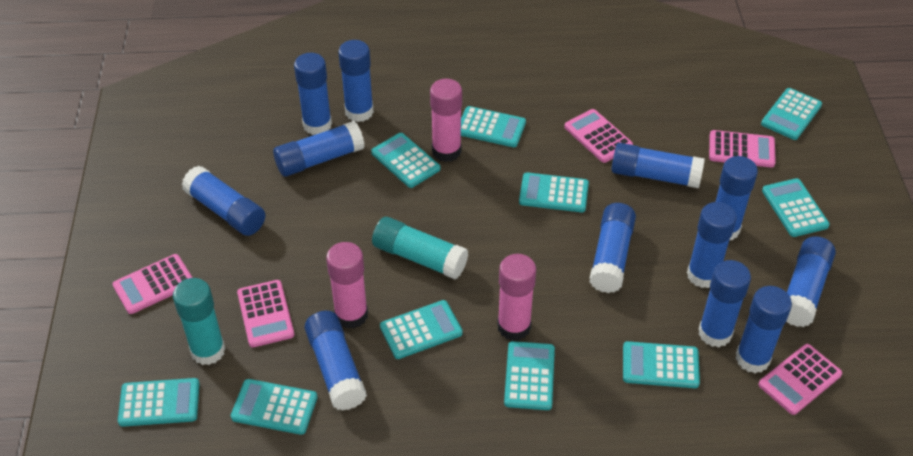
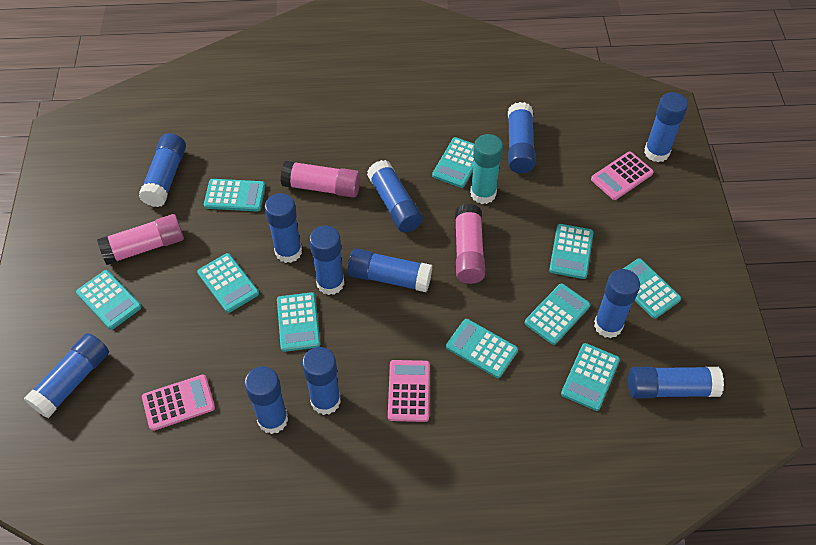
pink calculator: [113,254,193,314] [237,280,294,347] [564,109,633,163] [709,130,776,168] [759,344,842,415] = 5 -> [142,374,215,431] [388,360,430,422] [591,152,654,200] = 3
turquoise glue stick: [173,278,225,365] [372,217,469,279] = 2 -> [470,134,503,204] = 1

